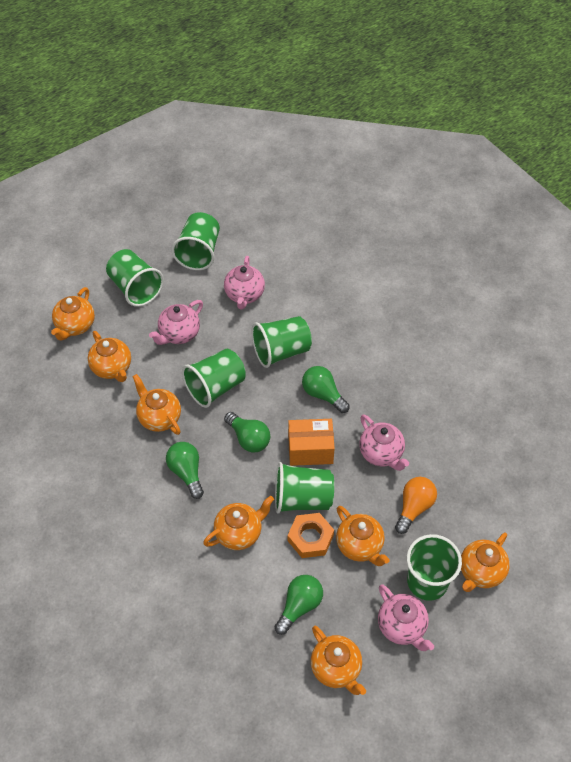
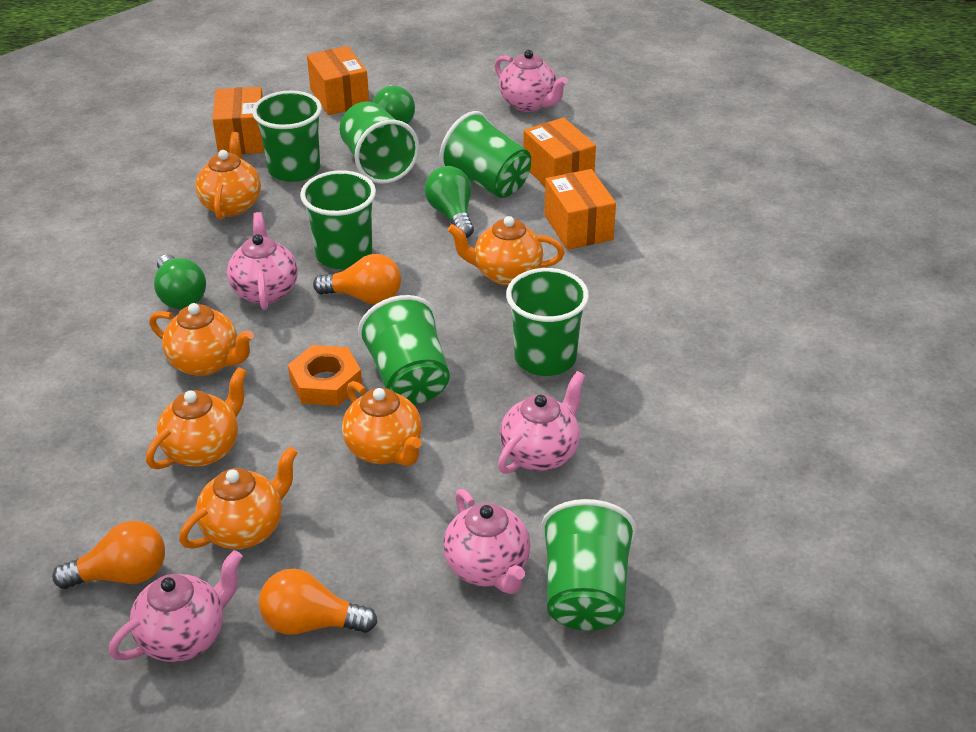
green cup: [106,249,164,307] [171,212,220,270] [182,349,246,408] [252,316,312,368] [275,462,334,514] [407,534,462,601] = 6 -> [252,90,322,182] [300,170,376,269] [340,102,419,184] [358,295,450,404] [439,111,531,198] [506,268,589,376] [541,499,636,631] = 7
green light bulb: [166,442,204,499] [224,412,270,453] [275,575,323,635] [302,366,350,413] = 4 -> [154,254,206,309] [373,85,415,124] [425,166,474,238] = 3
orange box: [288,419,335,466] = 1 -> [212,87,264,154] [307,46,369,115] [523,117,596,186] [545,169,616,250] = 4
orange light bulb: [395,477,437,534] = 1 -> [52,521,165,589] [259,569,377,635] [313,254,401,305] = 3
orange teapot: [51,287,95,341] [88,331,131,382] [132,374,181,435] [203,496,274,550] [311,626,366,695] [336,506,390,566] [461,533,510,592] = 7 -> [146,367,247,469] [149,303,254,376] [179,447,298,549] [195,132,261,220] [342,381,422,466] [447,216,564,286] = 6
pink teapot: [149,300,203,345] [224,256,265,310] [359,415,409,471] [378,584,434,651] = 4 -> [109,550,243,662] [227,212,298,310] [443,489,530,594] [494,50,568,112] [498,371,585,474] = 5

